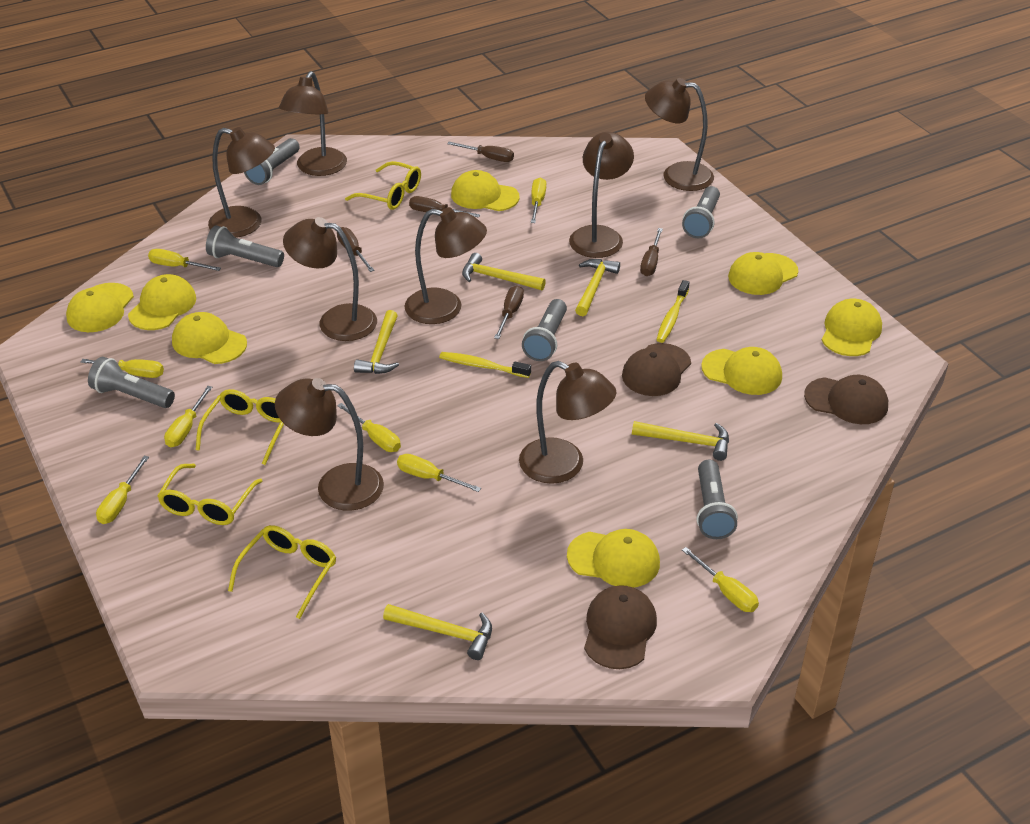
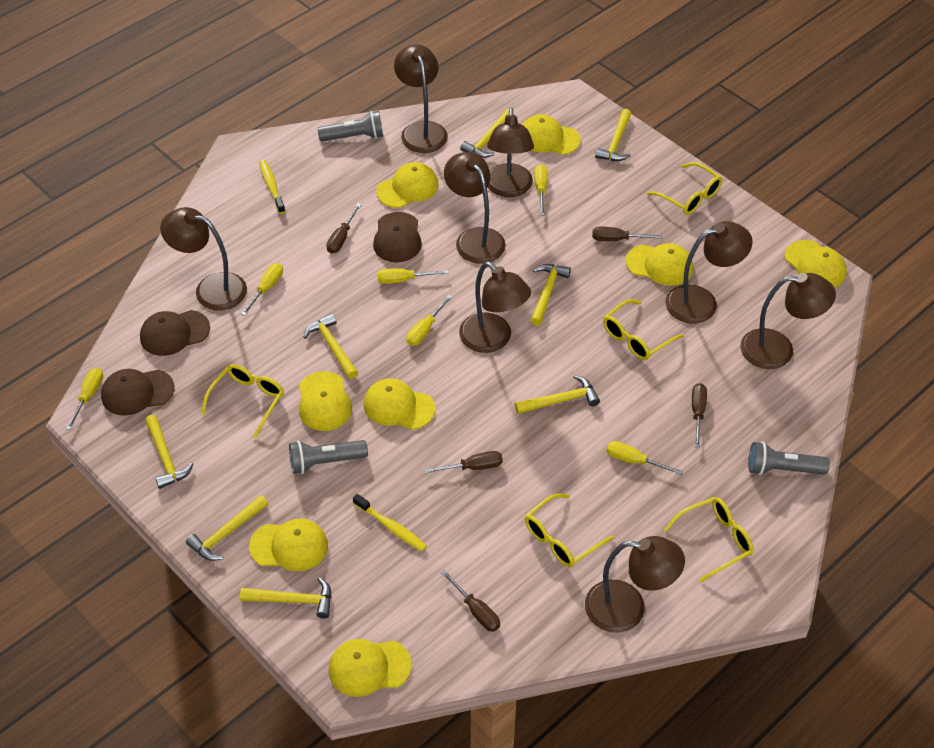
grey flashlight: [88,357,175,408] [206,226,284,267] [244,138,300,185] [522,299,567,361] [682,186,720,238] [697,460,738,539] = 6 -> [289,440,368,474] [317,111,383,141] [748,442,830,475] = 3
yellow glasses: [158,464,262,525] [196,389,284,465] [228,525,336,619] [345,161,421,210] = 4 -> [201,364,284,438] [525,493,614,567] [603,299,684,360] [647,162,722,215] [664,497,754,582] = 5
yellow hammer: [354,310,399,374] [383,604,492,660] [462,253,546,290] [575,259,620,316] [632,421,729,461] = 5 -> [145,415,194,489] [186,495,269,561] [240,577,332,618] [304,313,358,379] [460,109,514,158] [515,375,600,414] [530,264,571,326] [595,109,631,161] = 8
yellow screwdriver: [81,359,164,378] [96,455,149,524] [148,249,221,271] [164,386,212,447] [337,403,401,452] [397,454,481,492] [531,178,546,223] [682,547,759,612] = 8 -> [66,368,103,430] [241,263,283,316] [377,268,449,284] [407,295,452,346] [534,164,547,215] [607,441,683,475] = 6

